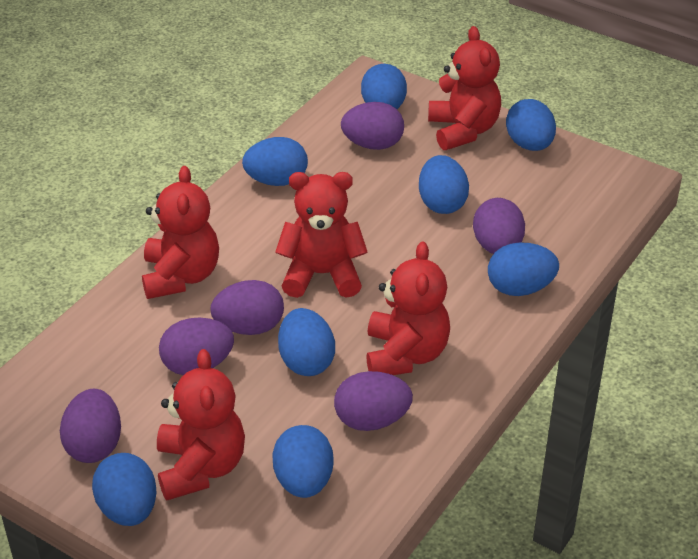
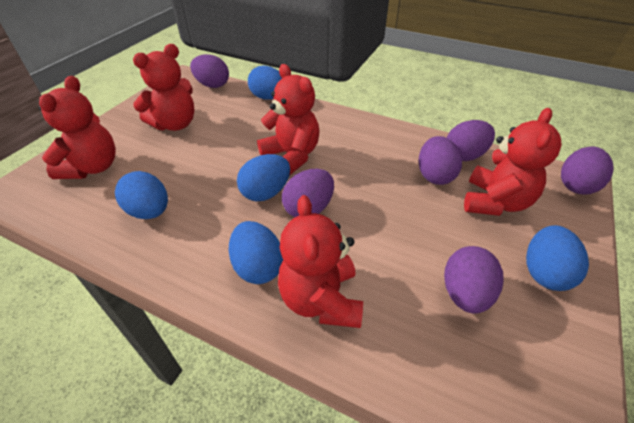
blue egg: [92,453,157,526] [242,137,308,186] [272,425,334,498] [278,308,335,376] [361,64,407,109] [419,155,469,214] [488,242,559,296] [506,99,556,151] = 8 -> [115,171,168,219] [229,221,283,284] [237,154,290,201] [248,66,282,99] [526,225,589,291] = 5

